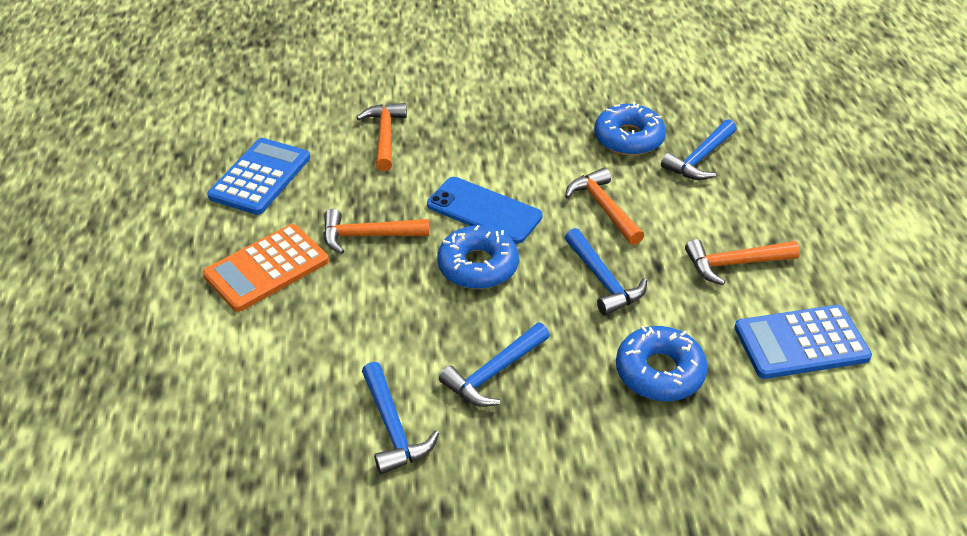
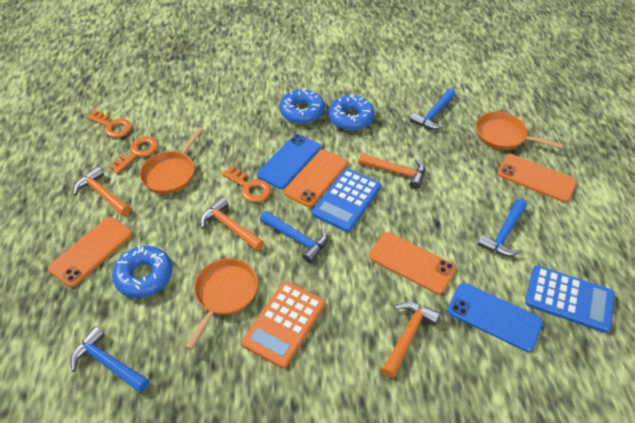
blue phone: [427,177,543,244] = 1 -> [257,134,321,189] [447,283,543,352] = 2
orange key: none = 0 -> [86,110,132,138] [109,137,158,174] [222,166,271,202] = 3
orange pan: none = 0 -> [140,127,204,194] [185,258,258,350] [476,112,563,150] = 3
orange phone: none = 0 -> [48,217,132,287] [284,150,348,207] [369,232,456,294] [497,154,577,202] = 4

